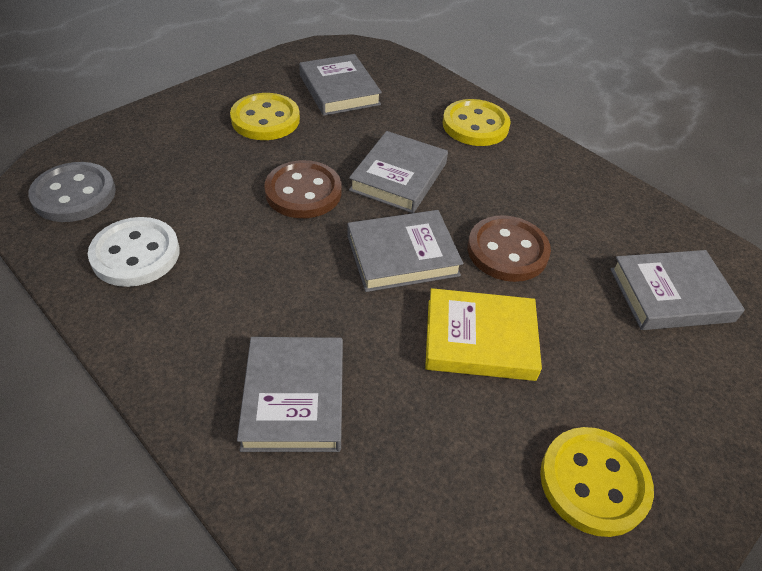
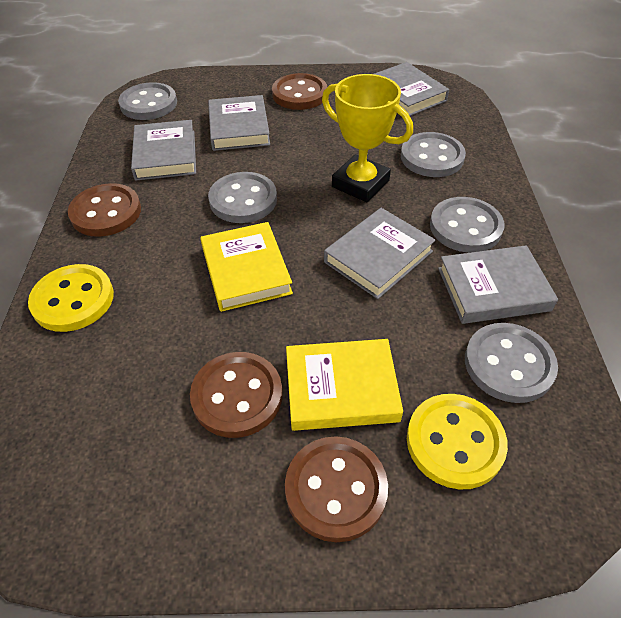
brown button: [264,160,341,218] [468,215,551,282] = 2 -> [68,183,141,237] [190,352,283,438] [272,73,327,110] [285,436,388,542] = 4
grey button: [28,162,116,222] = 1 -> [118,82,177,120] [208,172,277,223] [401,132,466,177] [430,197,504,253] [465,323,558,403] = 5
white button: [88,217,180,287] = 1 -> none = 0
yellow book: [425,288,542,381] = 1 -> [200,222,293,312] [286,339,403,431] = 2
yellow button: [230,93,300,140] [443,99,511,146] [540,427,654,537] = 3 -> [28,264,114,332] [407,394,508,490] = 2
yellow trophy: none = 0 -> [322,74,413,202] = 1

